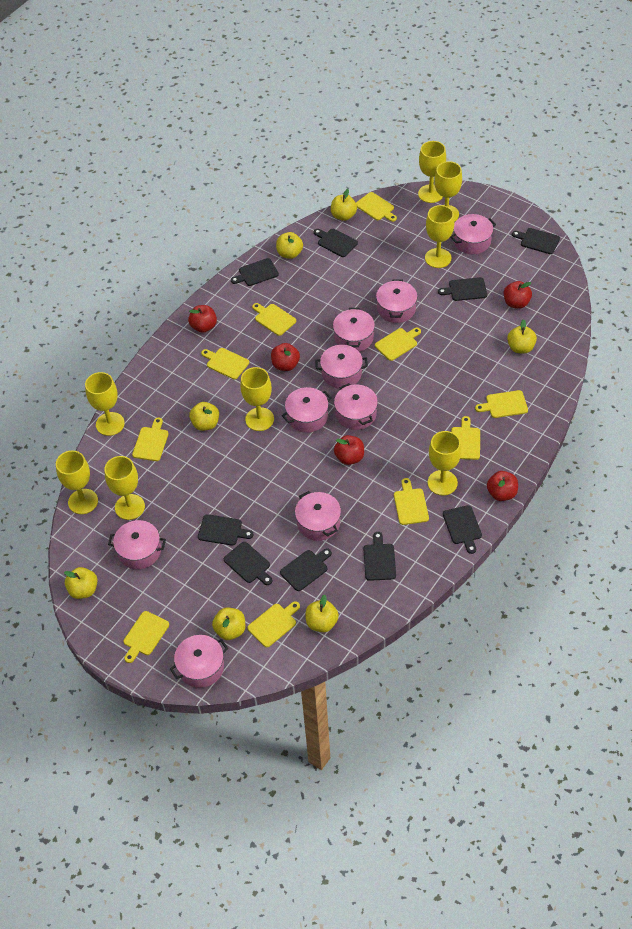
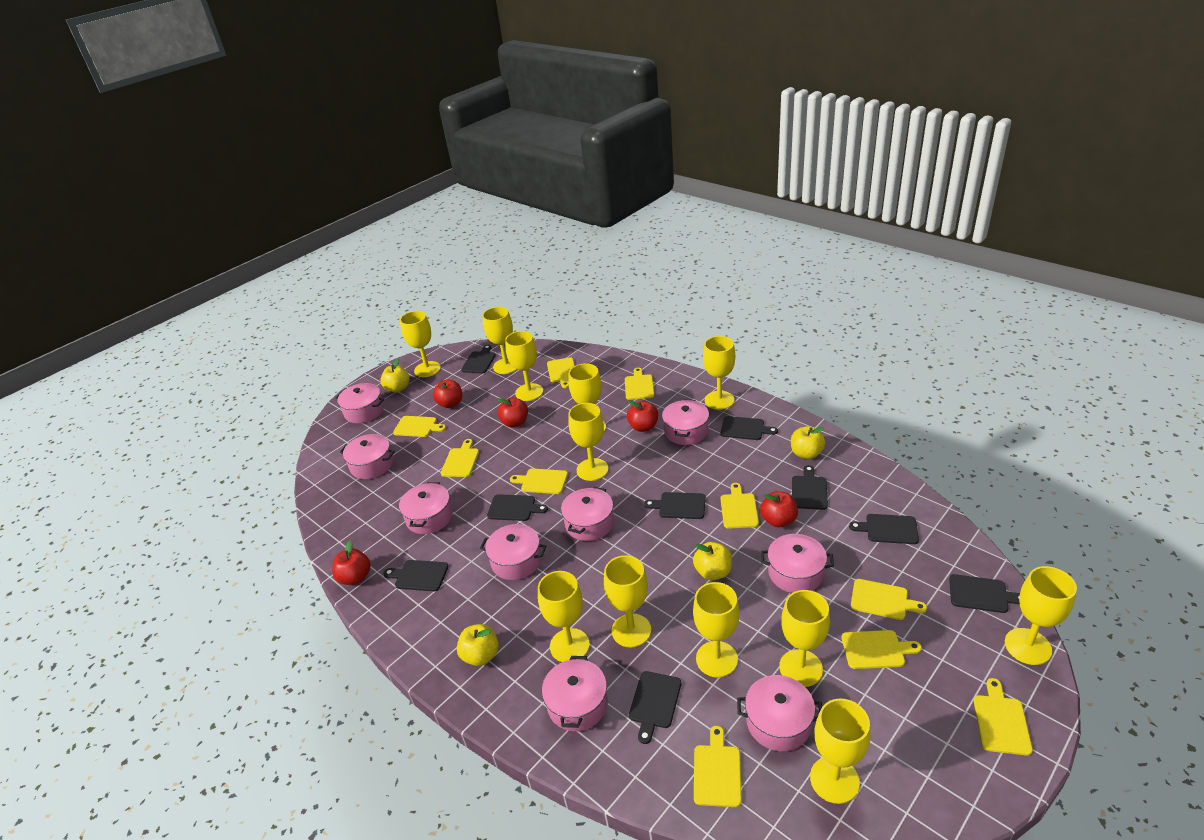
yellow apple: [64,567,98,599] [189,402,219,431] [212,608,246,640] [276,232,303,259] [305,595,339,632] [331,189,357,221] [507,319,537,353] = 7 -> [380,359,410,393] [457,624,499,666] [693,542,732,580] [791,426,826,459] = 4
yellow goblet: [56,450,98,514] [85,372,125,436] [104,456,145,520] [240,367,274,431] [418,141,446,203] [425,205,455,268] [428,431,461,496] [434,161,462,222] = 8 -> [400,311,441,377] [482,307,517,374] [505,331,543,401] [538,571,590,662] [568,403,609,481] [569,363,606,433] [604,555,651,647] [693,582,739,678] [703,336,735,410] [779,590,830,687] [810,699,870,804] [1005,566,1077,665] = 12

